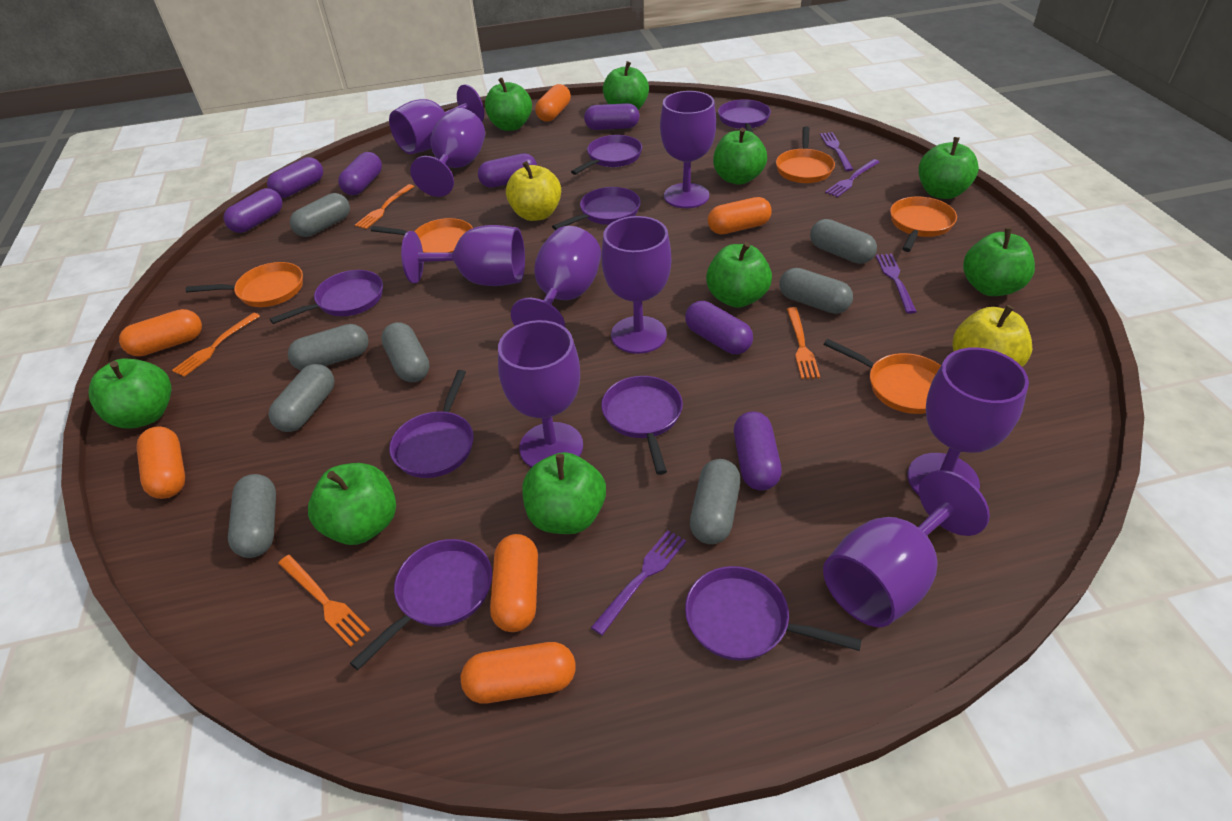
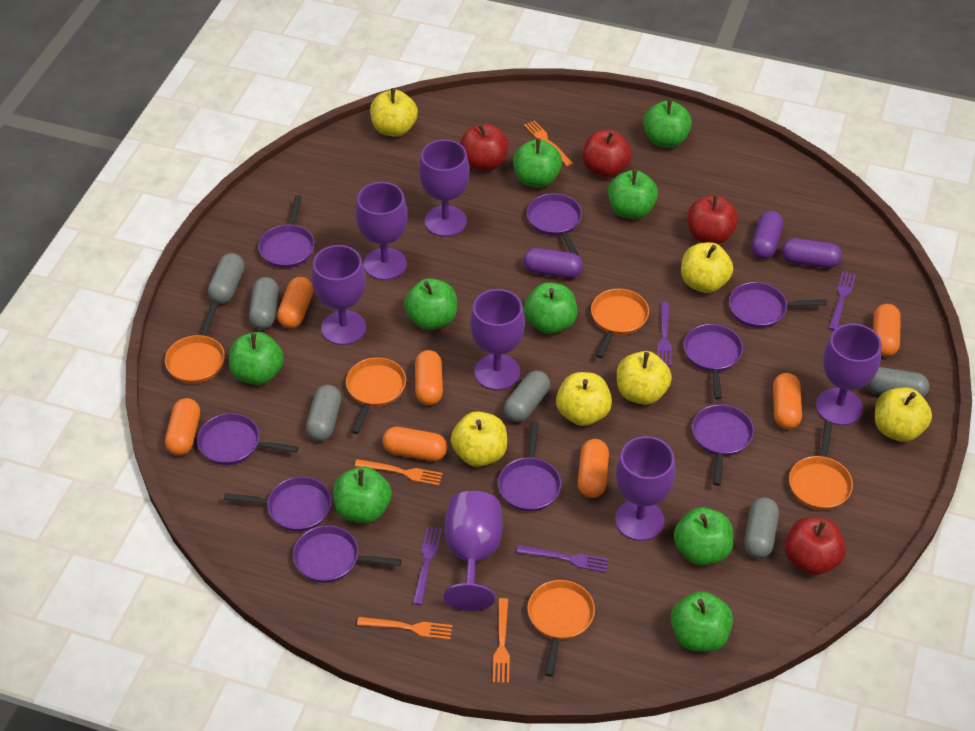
grey capsule: [228,474,276,558] [268,364,334,432] [288,324,369,370] [290,193,350,237] [381,322,430,382] [690,459,740,544] [779,268,853,314] [810,219,877,264] = 8 -> [208,253,244,304] [249,277,279,329] [306,385,341,441] [504,370,550,422] [744,497,779,559] [866,367,929,397] = 6
orange capsule: [119,309,202,356] [137,427,185,499] [461,642,576,703] [490,534,538,632] [535,84,571,122] [708,197,772,234] = 6 -> [165,398,200,456] [277,277,313,328] [382,427,447,461] [415,350,443,406] [578,439,609,498] [773,373,802,429] [873,304,901,357] = 7
purple capsule: [223,188,282,233] [267,157,323,198] [338,152,382,195] [478,153,537,188] [584,103,640,130] [685,301,753,354] [734,411,782,491] = 7 -> [523,248,583,278] [751,211,783,259] [781,238,842,268] = 3
purple goblet: [389,84,484,154] [401,225,525,286] [410,108,485,197] [498,320,583,467] [511,226,601,327] [601,216,671,354] [660,91,716,208] [823,470,990,627] [908,347,1029,495] = 9 -> [312,245,366,345] [356,182,408,280] [419,140,470,237] [443,491,503,611] [470,289,525,390] [615,436,675,541] [816,323,882,426] = 7
purple pan: [270,270,383,324] [350,539,492,670] [389,370,474,478] [552,187,641,230] [571,135,642,175] [601,376,683,475] [685,566,862,661] [718,99,771,133] = 8 -> [197,413,298,465] [224,477,332,532] [258,195,315,268] [293,525,402,583] [498,421,561,512] [527,193,582,255] [683,324,743,400] [692,404,754,486] [729,282,827,328] = 9
red apple: none = 0 -> [460,123,509,171] [582,130,631,178] [687,194,738,244] [785,517,846,575] = 4
yellow apple: [506,161,561,221] [953,305,1032,367] = 2 -> [370,88,418,137] [451,411,507,467] [556,372,612,426] [617,351,672,405] [681,242,733,293] [875,387,932,442] = 6

